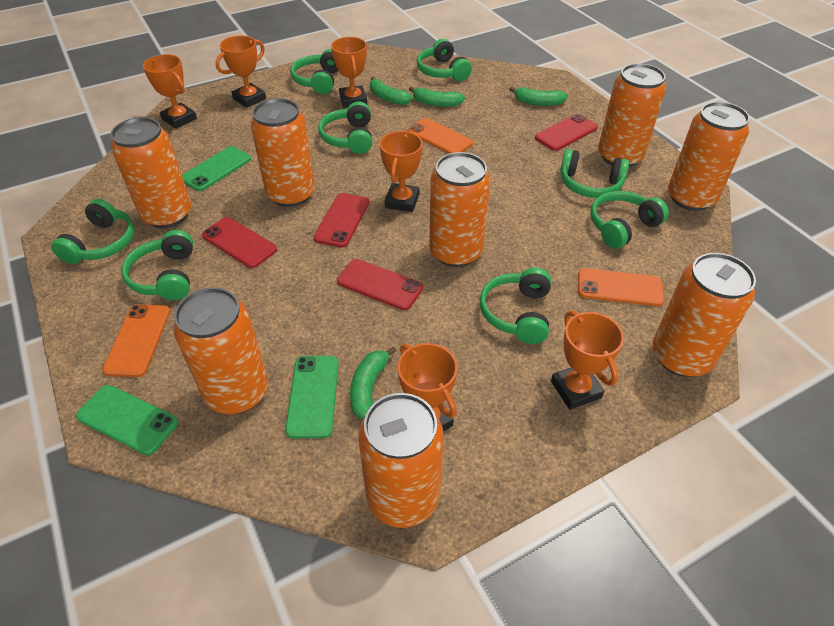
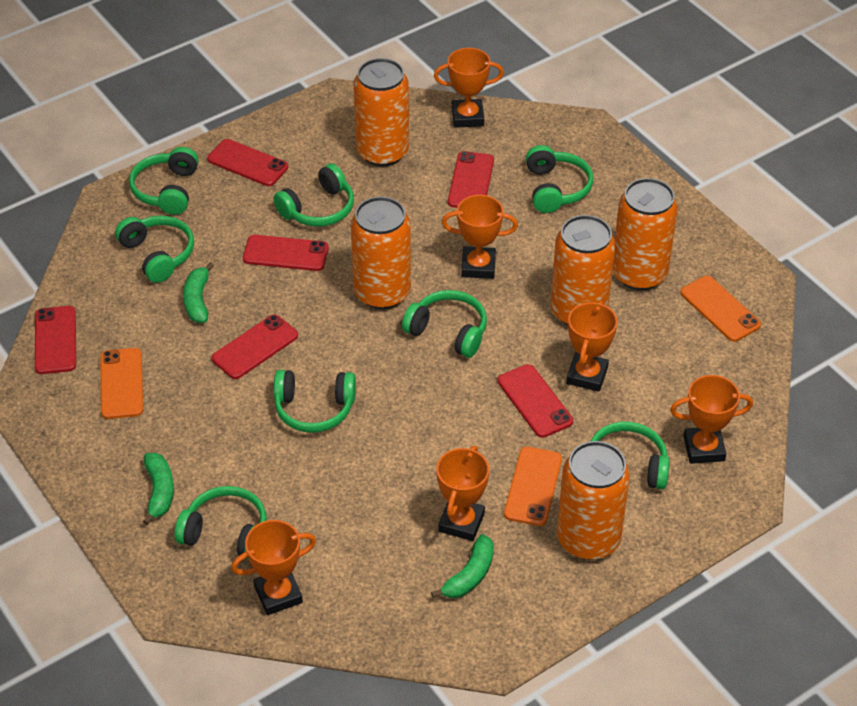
green banana: [350,346,396,419] [370,76,413,105] [409,86,465,107] [509,87,568,106] = 4 -> [143,453,174,525] [183,262,214,323] [431,534,494,598] = 3
green phone: [76,385,178,455] [182,146,251,191] [285,356,339,438] = 3 -> none = 0
orange can: [111,117,191,228] [173,287,268,414] [250,98,315,207] [358,393,444,528] [429,152,490,267] [598,63,666,167] [652,253,756,377] [668,102,750,211] = 8 -> [351,196,411,309] [354,58,409,167] [551,215,616,325] [557,441,630,560] [613,178,678,290] = 5
red phone: [202,217,277,268] [313,193,369,247] [337,259,423,310] [535,114,598,151] = 4 -> [35,306,76,374] [207,139,288,186] [212,315,298,379] [243,235,329,271] [448,151,494,208] [498,364,573,438] = 6

